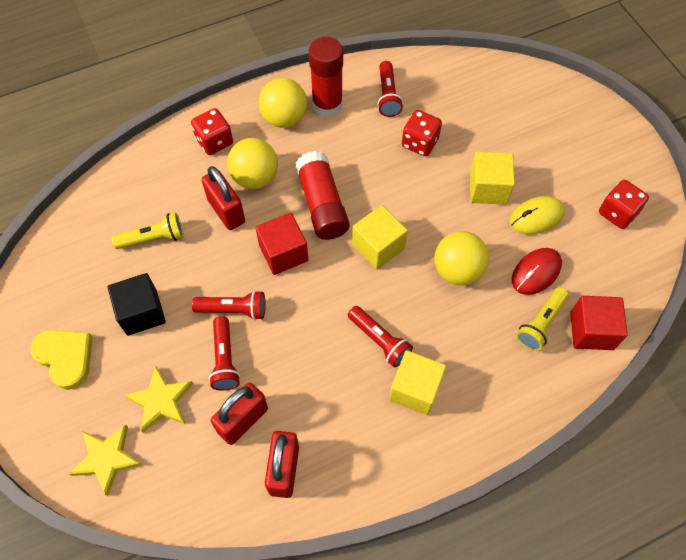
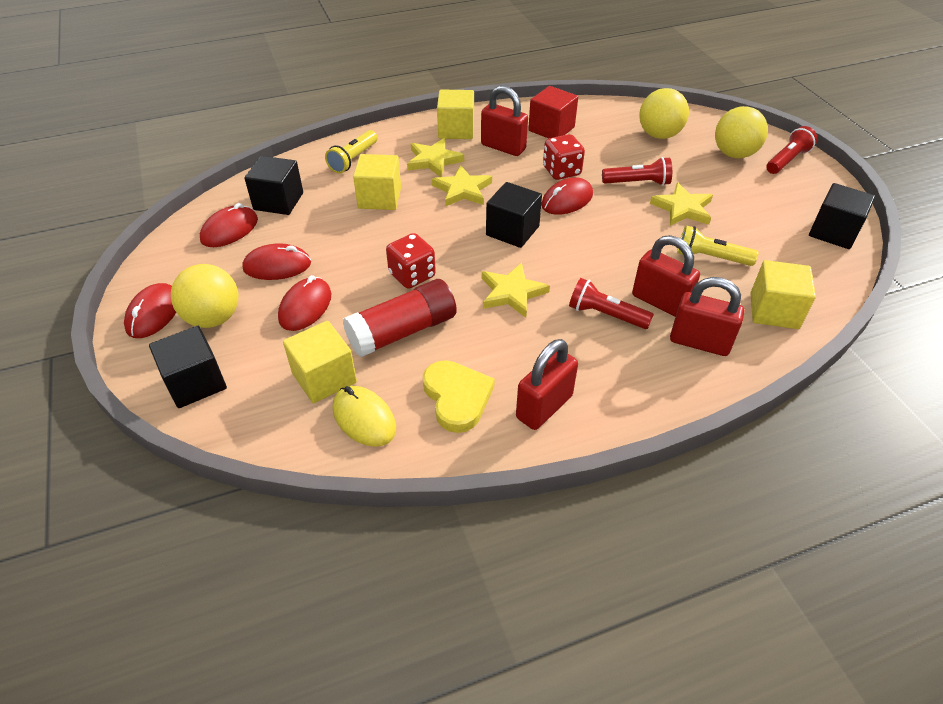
black cube: [107,273,166,336] = 1 -> [149,326,227,408] [244,156,303,215] [486,182,542,248] [809,183,875,249] = 4
red cube: [255,213,308,275] [570,296,628,350] = 2 -> [528,86,578,139] = 1
red dice: [191,108,233,155] [402,110,442,156] [599,180,649,229] = 3 -> [386,233,436,289] [543,134,585,180] = 2
red flashlight: [192,291,266,320] [209,316,240,391] [348,306,413,367] [377,61,403,117] = 4 -> [569,278,654,329] [602,157,672,186] [766,126,818,174] = 3
red glue stick: [296,151,349,240] [309,37,343,117] = 2 -> [343,279,457,357] = 1
red mouse: [512,248,562,295] = 1 -> [124,283,176,338] [200,203,258,247] [242,243,311,280] [278,275,331,331] [541,177,593,215] = 5
red padlock: [202,166,245,230] [211,383,268,445] [265,431,299,498] = 3 -> [481,86,528,156] [516,339,578,430] [632,235,700,317] [670,277,744,356] = 4
yellow cube: [352,205,408,270] [389,350,446,415] [470,152,515,205] = 3 -> [283,321,357,403] [353,154,401,210] [437,90,474,139] [750,260,816,329] = 4
yellow star: [69,425,142,496] [125,365,193,433] = 2 -> [407,138,464,177] [432,165,492,207] [482,263,550,318] [650,182,713,226] = 4

